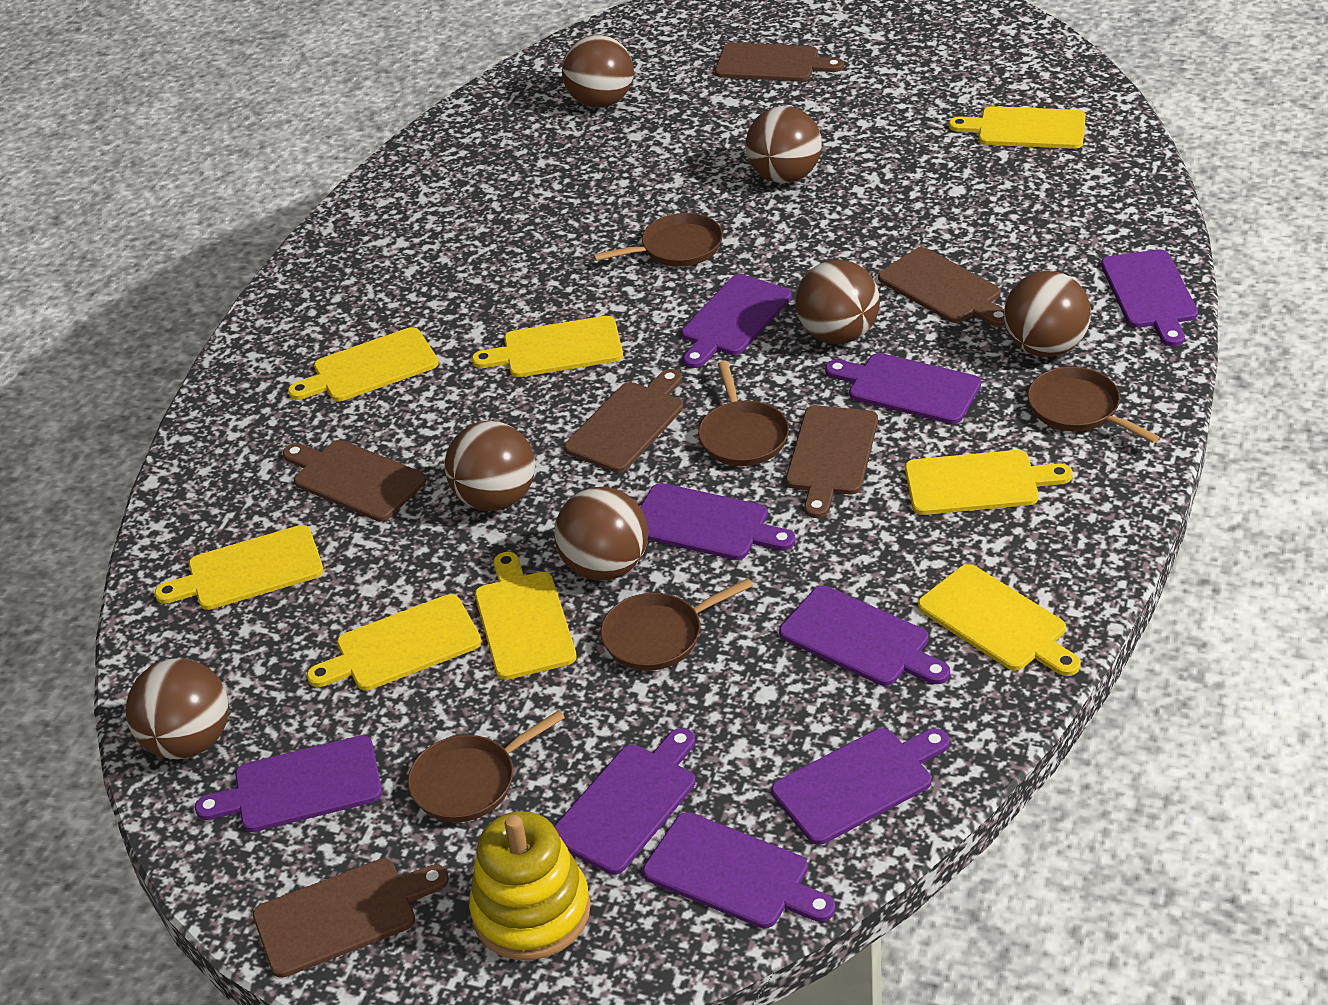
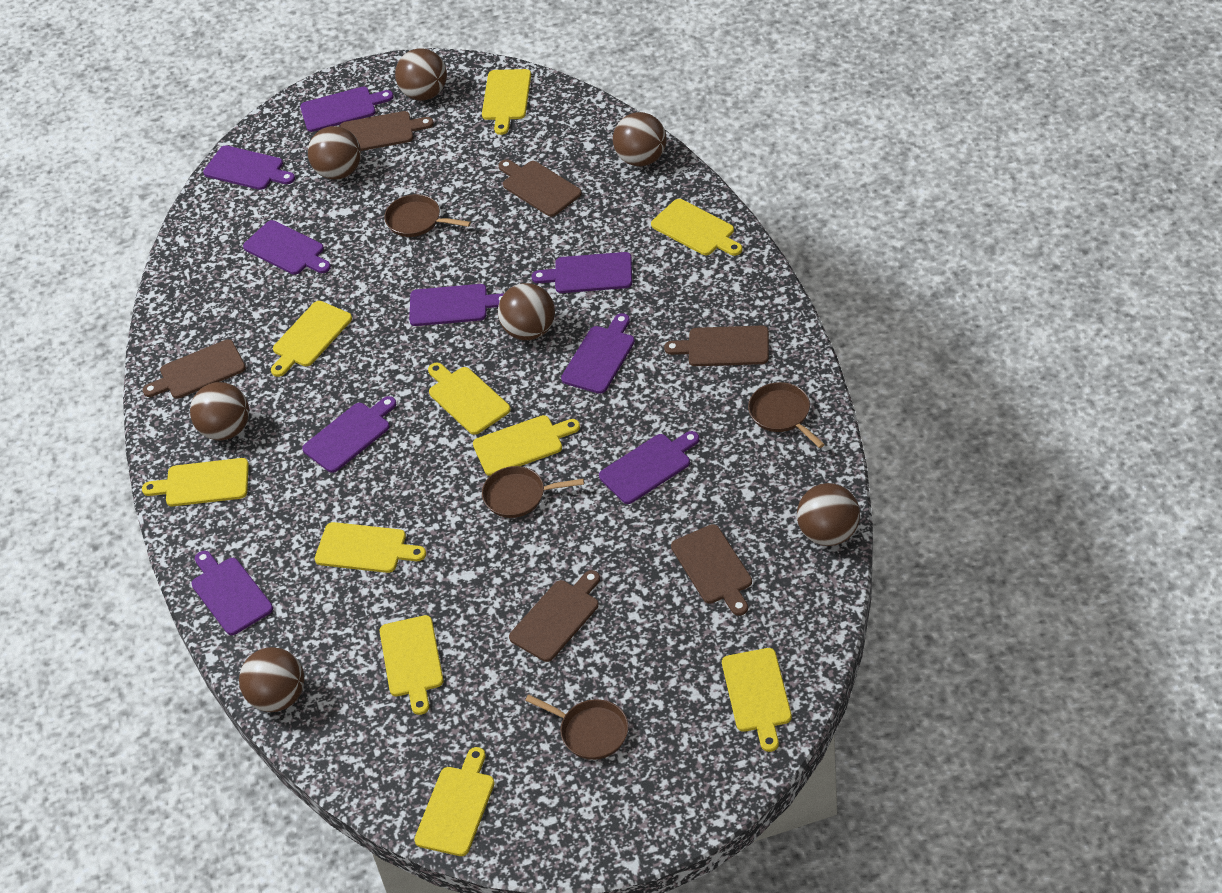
brown pan: [408,710,565,822] [593,213,723,267] [601,578,753,671] [698,361,789,466] [1028,367,1160,443] = 5 -> [384,194,471,237] [482,466,584,518] [525,695,629,760] [748,382,825,448] = 4
yellow cutting board: [155,525,324,610] [288,327,439,401] [307,594,482,691] [472,316,623,377] [475,552,577,680] [905,450,1073,515] [918,564,1081,676] [949,106,1086,149] = 8 -> [142,458,249,506] [271,301,352,377] [315,522,426,573] [380,615,443,715] [414,747,495,856] [428,363,511,435] [473,415,580,476] [482,69,531,135] [651,199,742,256] [722,648,792,752] = 10
yellow stacking toy: [469,811,591,960] = 1 -> none = 0

